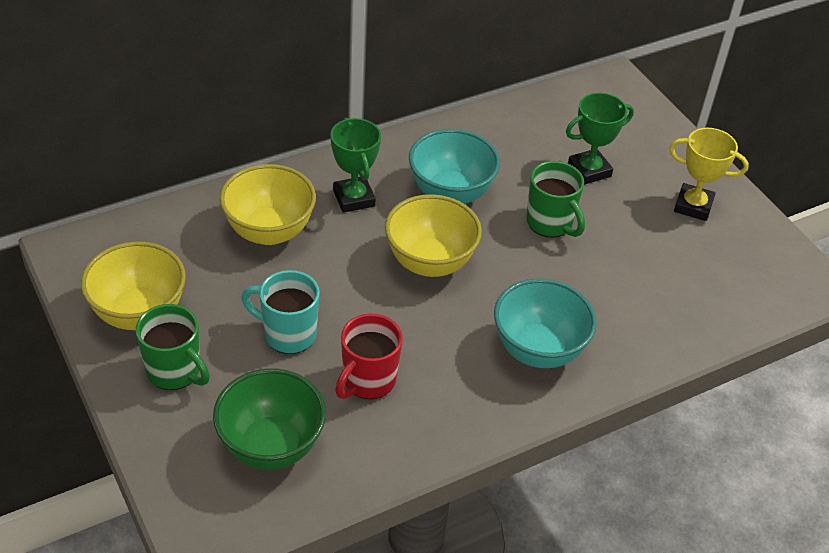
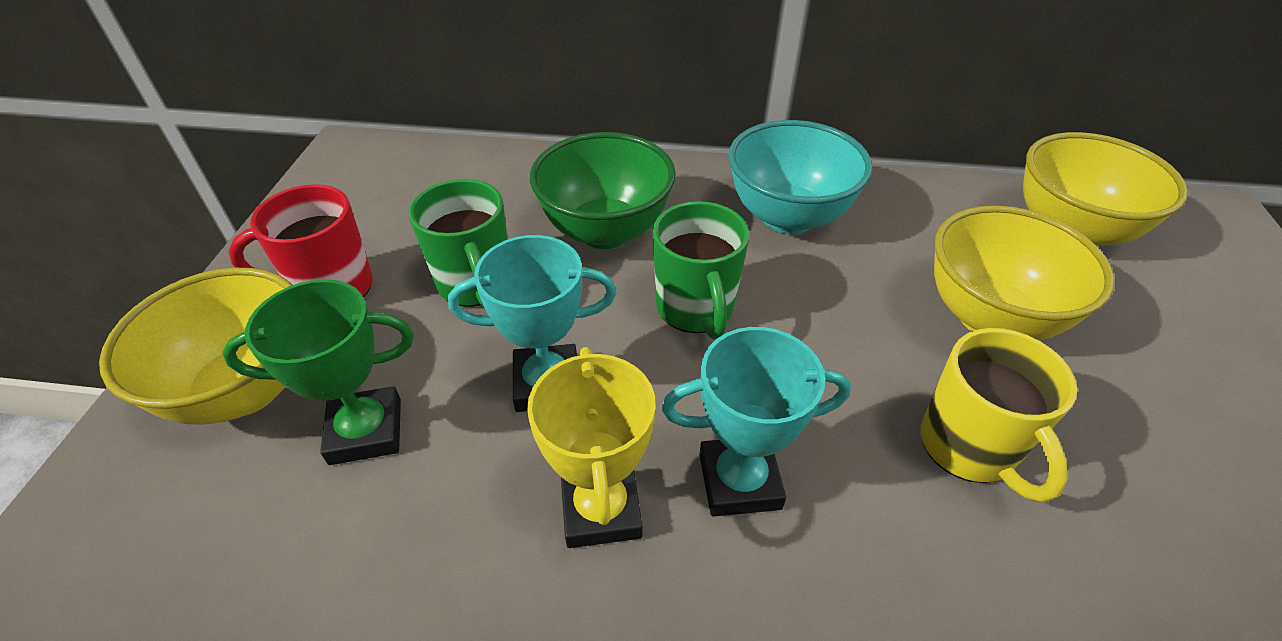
green trophy: [331,118,381,213] [566,93,634,185] = 2 -> [222,279,414,465] = 1
turquoise bowl: [409,129,500,204] [494,278,597,368] = 2 -> [728,120,873,234] = 1
turquoise mug: [241,270,320,354] = 1 -> none = 0
turquoise trophy: none = 0 -> [448,235,616,412] [662,327,851,517] = 2
yellow mug: none = 0 -> [920,328,1077,503] = 1

